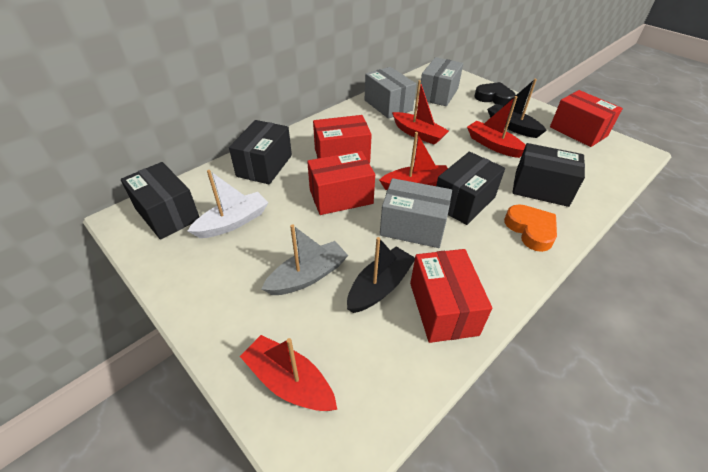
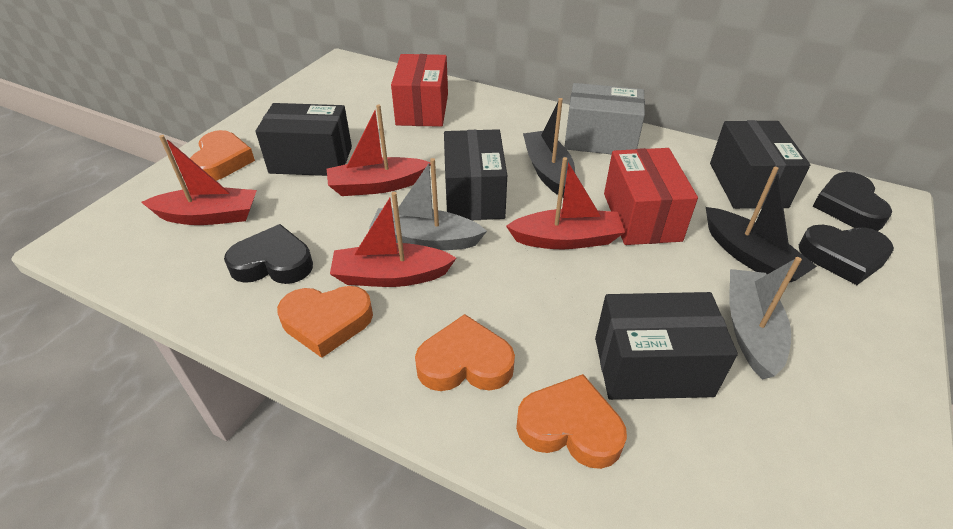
black heart: [474,82,516,106] = 1 -> [224,224,313,284] [799,225,894,285] [813,172,892,231] = 3
grey boat: [261,224,348,295] = 1 -> [369,158,487,250] [730,257,802,380] = 2
grey box: [365,67,416,119] [380,178,452,248] [418,57,463,106] = 3 -> [564,83,645,154] = 1
orange heart: [504,204,557,252] = 1 -> [190,130,255,181] [277,286,373,358] [415,314,515,391] [516,374,627,469] = 4
red box: [307,151,375,215] [313,115,372,163] [410,249,492,343] [550,90,623,147] = 4 -> [391,54,448,127] [604,148,698,245] = 2
white boat: [188,170,268,238] = 1 -> none = 0

